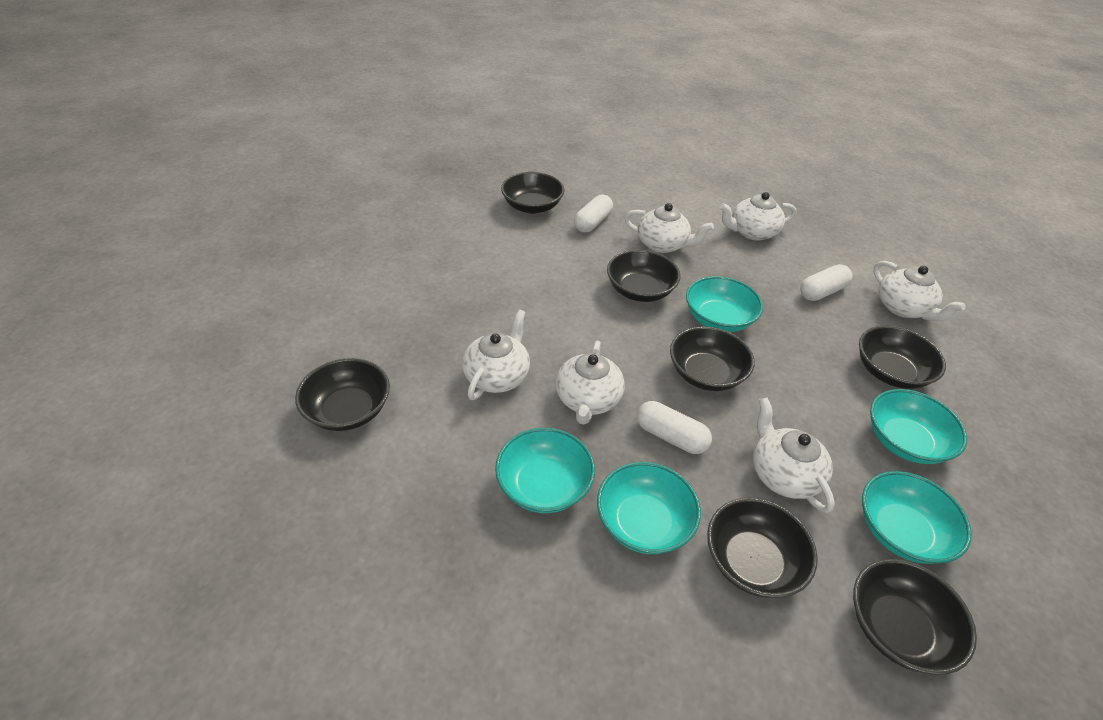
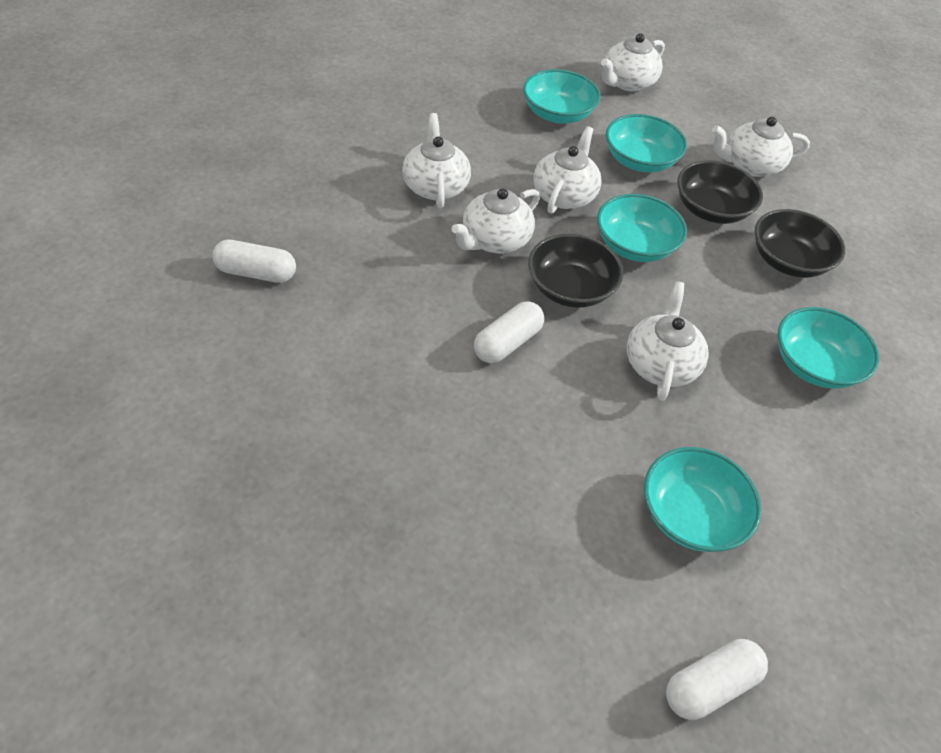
black bowl: [295,358,390,431] [501,172,565,214] [607,250,680,302] [670,326,754,391] [707,498,818,598] [853,559,977,675] [859,325,946,389] = 7 -> [528,234,623,308] [677,160,763,224] [755,209,845,278] = 3

